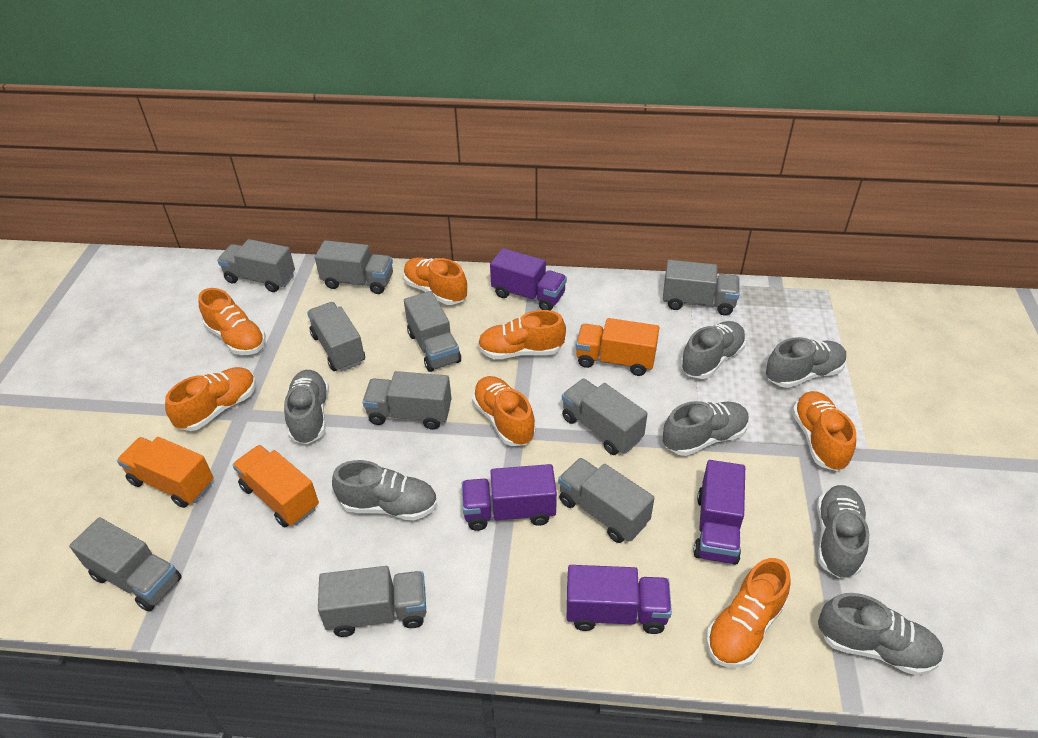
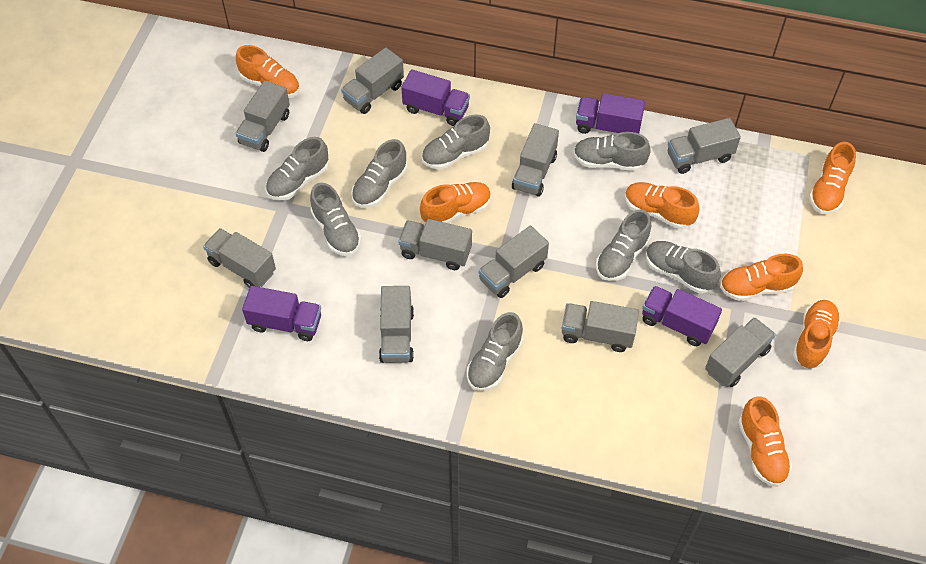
grey shoe: [284,370,329,444] [332,460,437,521] [663,401,749,456] [681,321,746,379] [766,337,847,388] [817,485,869,578] [818,593,944,676] = 7 -> [266,137,329,200] [310,183,361,256] [351,139,407,208] [422,115,490,170] [467,312,523,391] [573,132,651,171] [596,209,651,281] [646,241,721,293] = 8
orange truck: [117,437,213,508] [232,445,319,527] [576,318,659,376] = 3 -> none = 0

